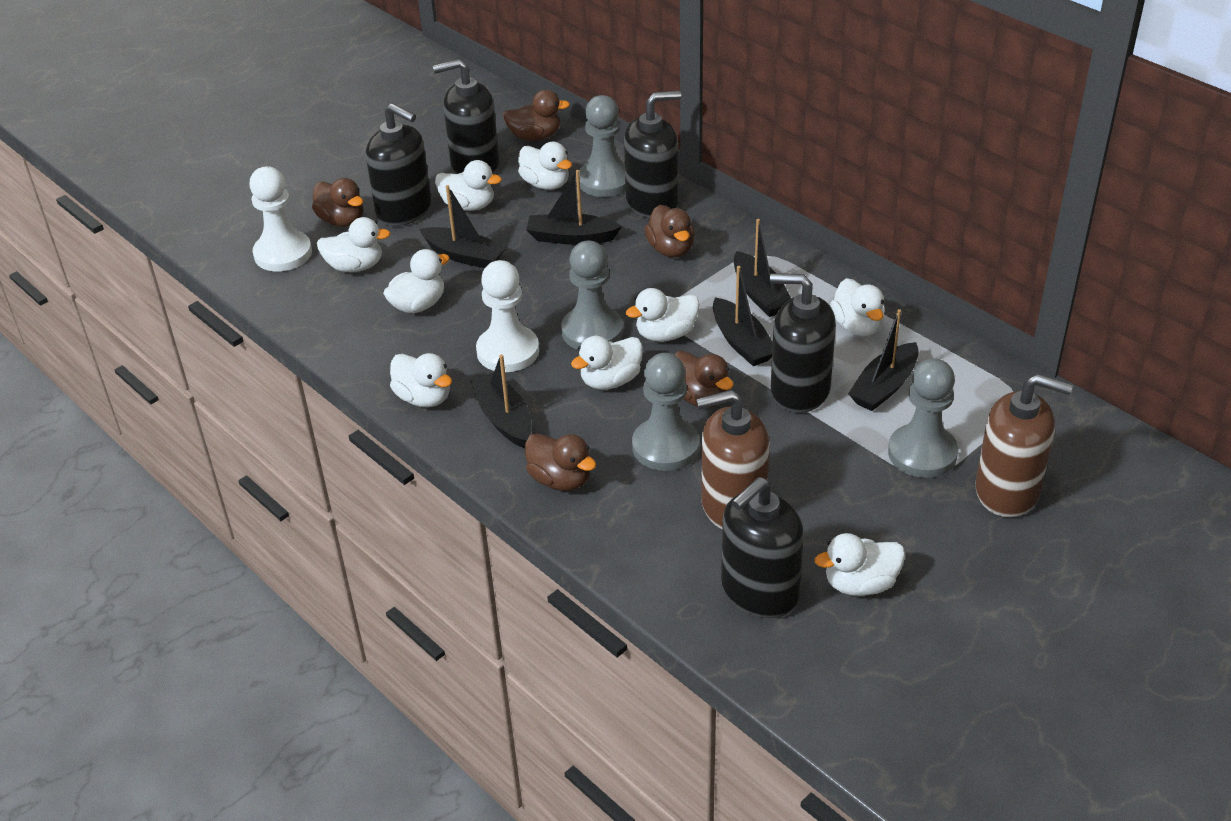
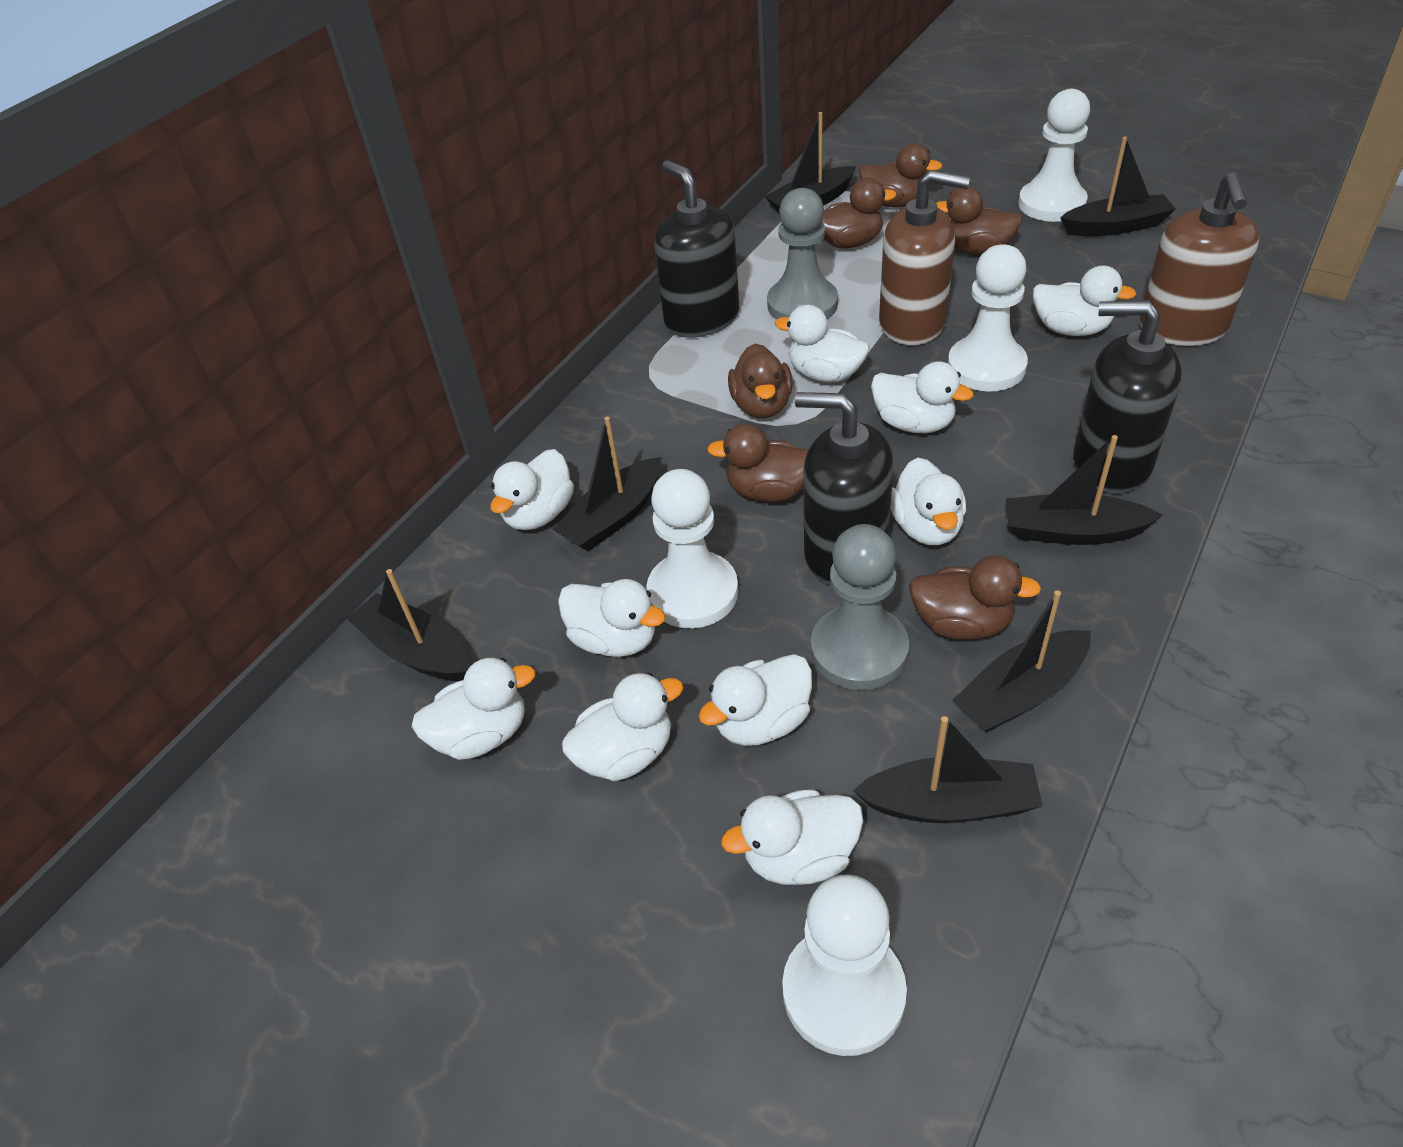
black boat: [419,185,507,268] [470,354,532,448] [526,170,622,245] [713,266,773,366] [734,219,791,317] [848,309,918,411] = 6 -> [347,569,469,681] [552,417,661,551] [765,112,856,214] [853,716,1043,823] [953,590,1091,732] [1005,435,1163,545] [1060,137,1176,236] = 7
black soap dispenser: [366,103,431,226] [433,59,499,174] [624,91,681,218] [721,477,804,618] [770,273,836,413] = 5 -> [654,161,739,338] [795,392,894,585] [1073,300,1182,494] = 3
brown duck: [312,178,364,227] [503,90,570,141] [525,433,596,491] [644,205,695,258] [675,351,733,408] = 5 -> [707,423,808,502] [728,344,793,418] [822,178,897,248] [859,143,943,207] [909,556,1041,640] [936,186,1023,255] = 6
grey pawn: [561,241,623,350] [579,95,626,197] [632,353,700,471] [888,358,958,478] = 4 -> [767,188,838,320] [811,524,909,690] = 2
white duck: [317,217,391,272] [383,249,449,313] [390,353,452,407] [435,160,502,211] [518,142,572,190] [571,336,643,390] [626,288,700,342] [815,533,905,596] [830,278,885,336] = 9 -> [412,658,536,760] [490,449,574,530] [558,579,666,657] [562,673,683,781] [699,654,812,746] [721,789,863,885] [775,305,869,382] [871,361,974,433] [891,458,966,545] [1033,265,1137,336] = 10
white pawn: [249,166,312,272] [476,260,539,372] = 2 -> [646,469,738,628] [782,875,907,1056] [948,244,1028,391] [1018,89,1090,222] = 4

